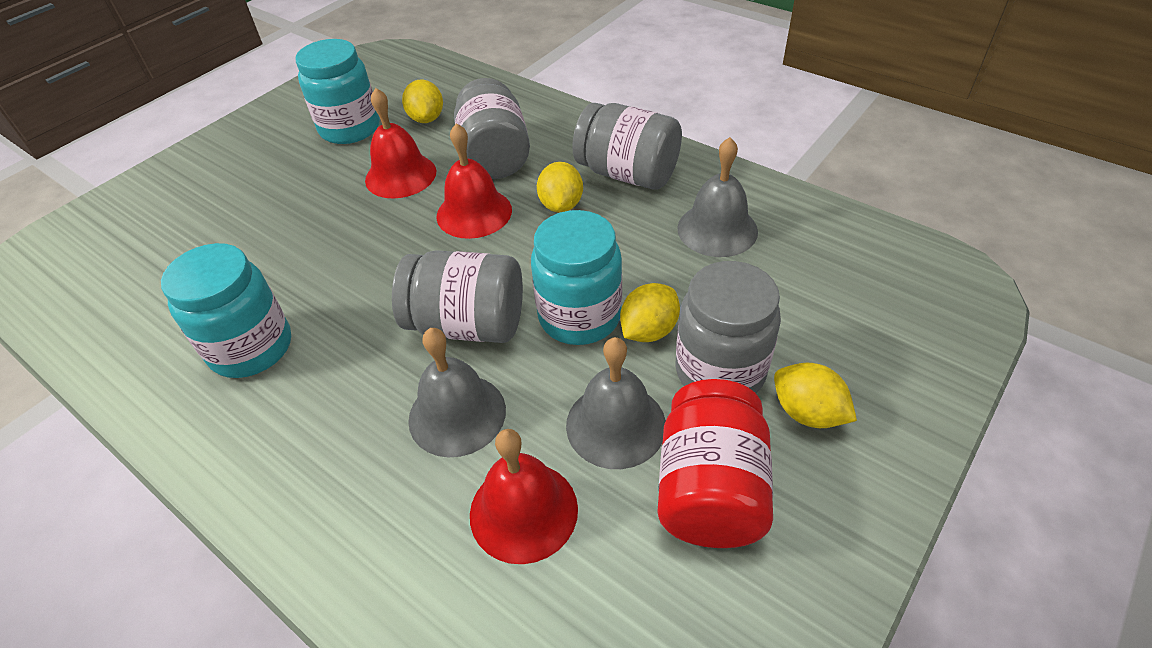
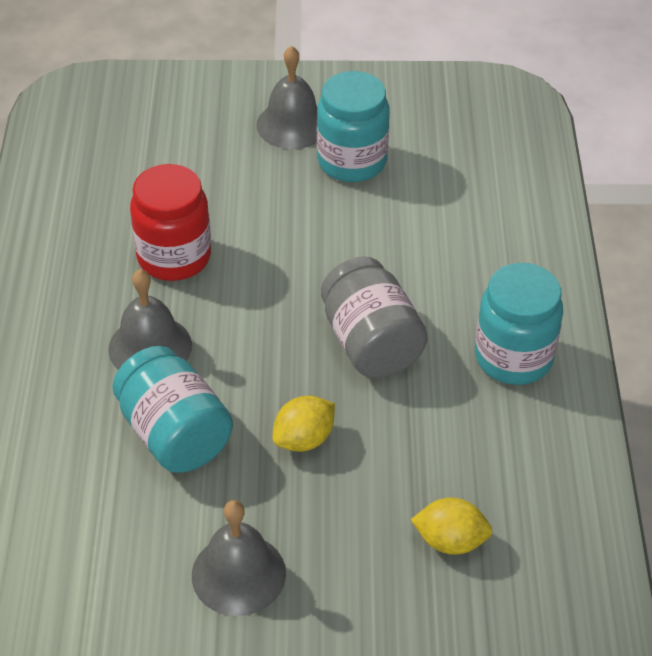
grey jar: [392,250,523,343] [454,78,530,179] [572,103,682,190] [675,261,781,393] = 4 -> [321,257,428,378] = 1
red bell: [365,88,436,199] [436,123,512,239] [470,429,578,564] = 3 -> none = 0
yellow lemon: [402,80,443,123] [537,162,583,213] [620,283,680,342] [774,363,857,428] = 4 -> [272,396,335,452] [411,498,492,555] = 2

